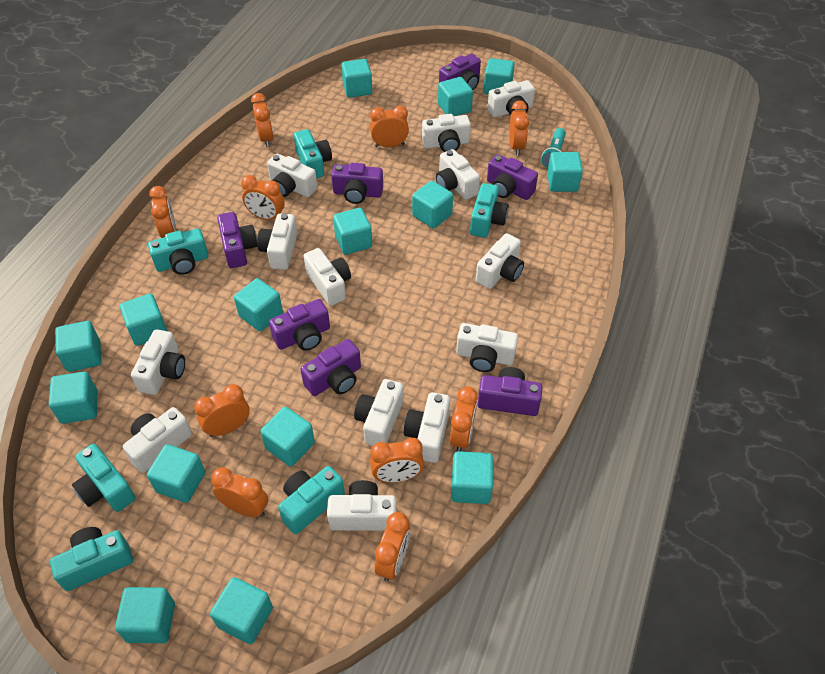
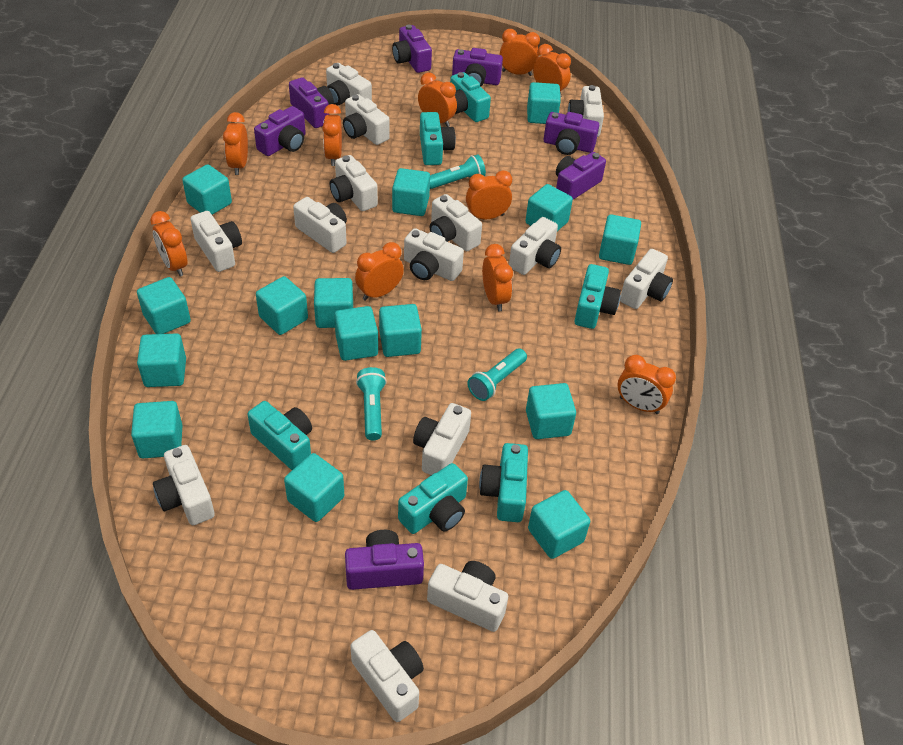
turquoise flashlight: [541,128,566,168] = 1 -> [356,367,387,440] [430,154,486,189] [467,348,527,401] = 3
white camera: [123,407,192,473] [131,329,185,395] [257,213,298,270] [267,154,317,197] [304,248,351,306] [327,480,397,531] [354,379,403,446] [404,392,450,463] [422,114,471,152] [436,149,480,200] [456,323,518,372] [476,233,524,289] [487,80,535,117] = 13 -> [153,445,215,525] [190,211,242,272] [293,197,347,253] [326,63,372,106] [330,155,378,211] [343,94,390,145] [350,630,424,722] [404,228,464,281] [413,403,471,475] [427,561,508,632] [430,194,482,251] [509,217,561,275] [568,85,604,137] [620,249,673,309] = 14

